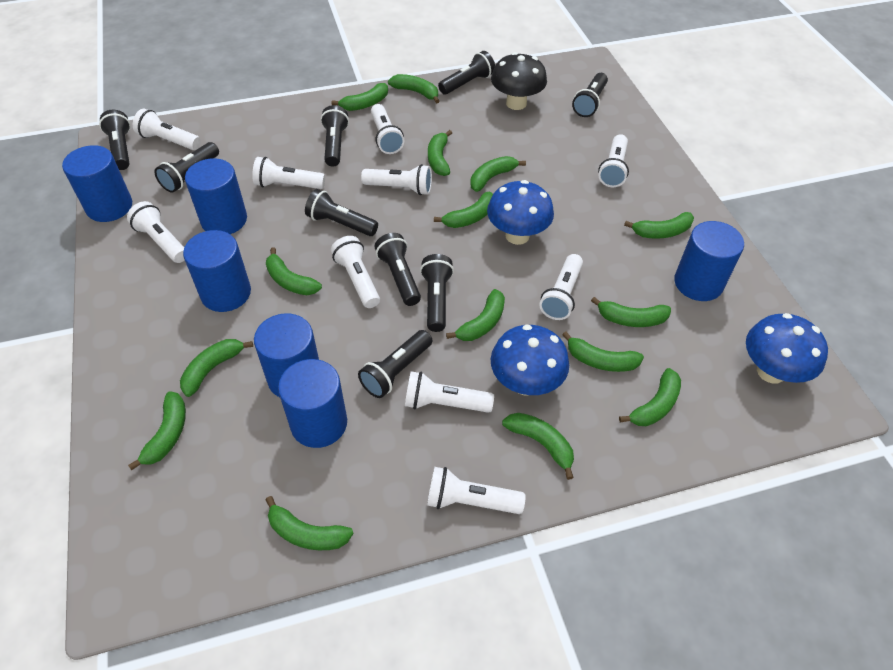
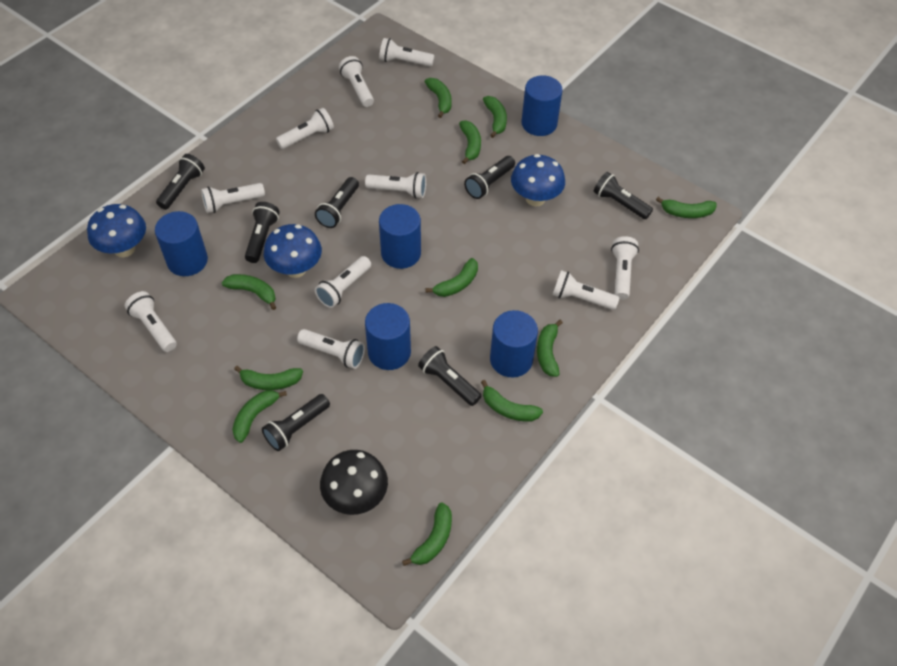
black flashlight: [99,110,131,170] [154,142,219,193] [305,189,378,236] [321,105,349,167] [358,330,432,398] [374,233,421,306] [420,254,454,332] [438,51,495,95] [572,73,608,117] = 9 -> [156,154,205,210] [245,202,280,263] [262,394,330,451] [315,177,359,228] [418,346,481,406] [464,156,515,199] [594,172,653,219] = 7
blue cylinder: [62,145,132,222] [183,230,251,312] [185,158,247,234] [254,313,319,397] [278,359,347,448] [674,221,744,301] = 6 -> [155,211,208,276] [365,303,411,370] [379,204,421,269] [490,310,538,377] [521,76,563,136] = 5
green banana: [128,391,186,470] [180,339,253,397] [266,247,322,295] [266,496,353,550] [332,83,388,111] [388,74,439,103] [428,130,452,176] [434,192,493,228] [446,289,505,341] [470,156,526,192] [502,413,574,480] [562,332,644,372] [591,297,671,327] [619,368,681,426] [624,212,694,239] = 15 -> [222,274,276,310] [232,390,287,443] [234,366,303,390] [402,503,452,566] [425,78,452,118] [425,258,478,297] [459,120,481,164] [481,380,543,422] [483,96,507,138] [537,320,563,377] [656,197,717,218] = 11

